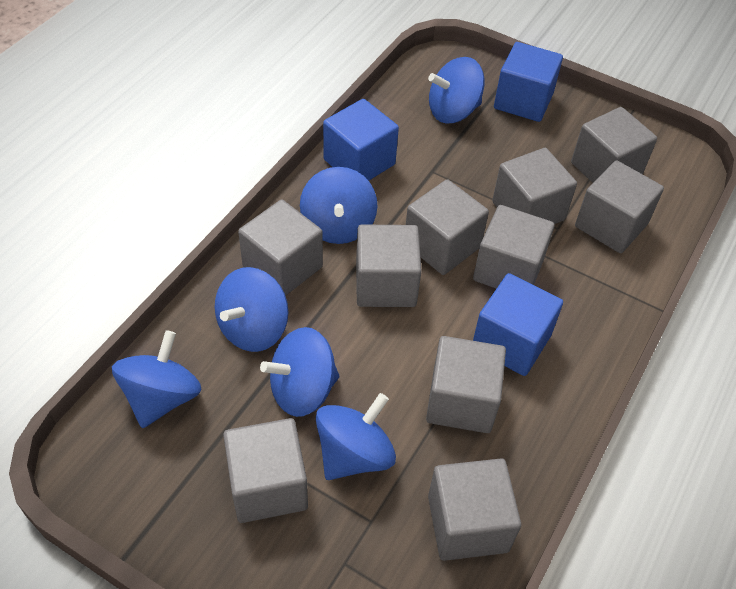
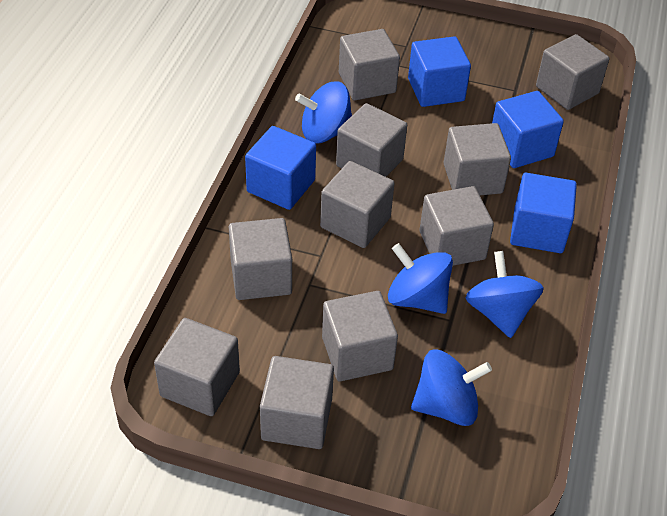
blue cube: [323,99,399,181] [473,273,563,376] [494,42,563,122] = 3 -> [245,126,316,210] [408,36,471,107] [492,91,564,168] [510,173,577,253] = 4
blue spinning top: [112,330,201,428] [215,267,288,352] [260,327,339,417] [300,167,377,244] [316,393,396,480] [428,57,485,123] = 6 -> [295,82,352,143] [388,243,453,314] [411,350,492,426] [466,251,544,338] = 4

